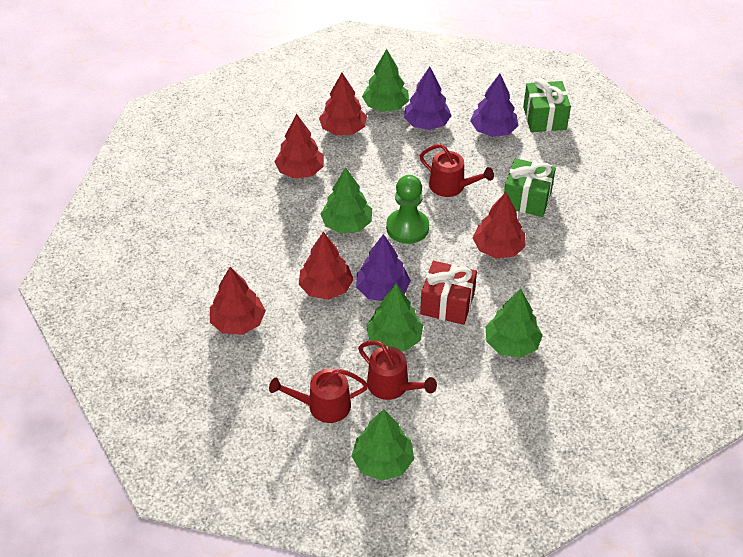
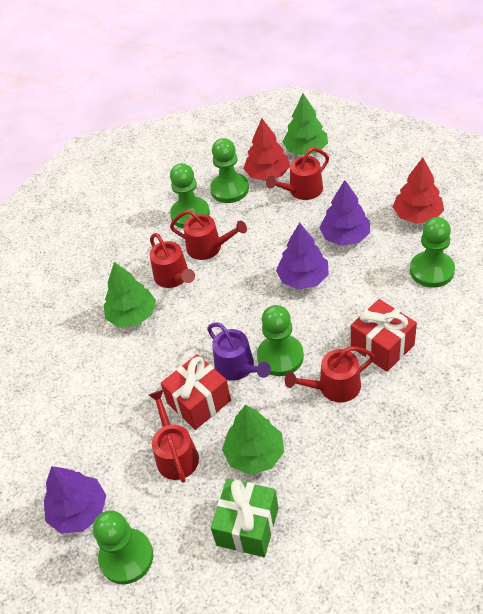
green gift: [504,158,556,217] [523,78,571,132] = 2 -> [211,479,278,557] = 1
green pawn: [386,175,429,244] = 1 -> [93,510,153,584] [170,163,210,228] [210,138,249,203] [257,305,304,376] [410,217,455,288] = 5
green tree: [320,168,372,233] [352,409,414,481] [362,49,409,112] [366,284,423,351] [486,289,543,358] = 5 -> [104,262,156,327] [222,405,284,475] [282,94,328,156] = 3
purple watering can: none = 0 -> [207,323,271,381] = 1
red gift: [420,261,477,325] = 1 -> [161,354,231,430] [351,299,417,372] = 2
red tree: [210,267,266,335] [274,114,324,179] [299,232,354,300] [319,73,367,135] [473,192,526,258] = 5 -> [244,118,290,181] [393,158,444,224] = 2
red watering can: [269,369,368,423] [358,341,437,400] [420,144,494,197] = 3 -> [149,390,199,483] [150,233,195,288] [170,210,247,260] [266,148,329,200] [285,346,375,403] = 5

